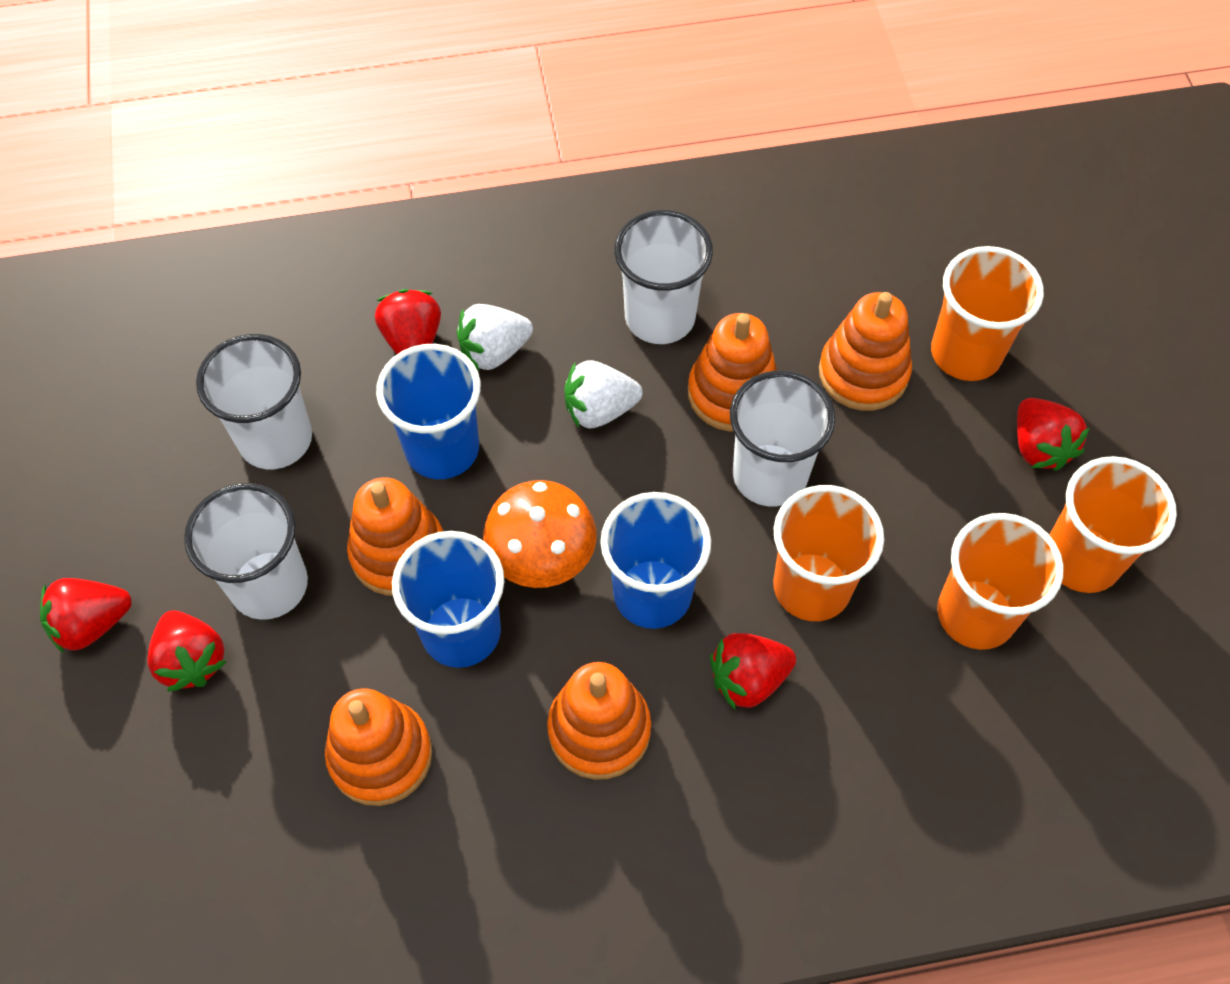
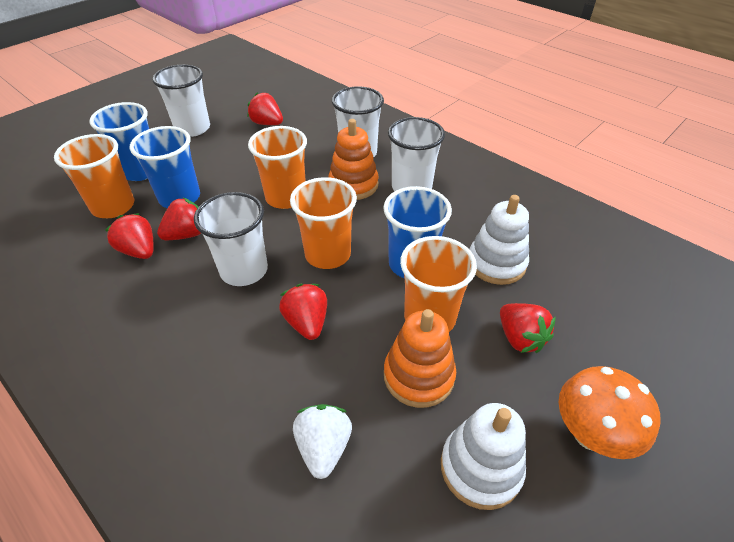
orange stacking toy: [325,689,432,806] [347,477,443,596] [547,662,651,780] [688,313,777,432] [819,292,912,411] = 5 -> [329,119,379,200] [384,309,456,408] = 2
white stacking toy: none = 0 -> [441,403,526,510] [470,195,529,285] = 2
white strawberry: [457,304,533,371] [564,360,643,428] = 2 -> [293,404,352,479] = 1

